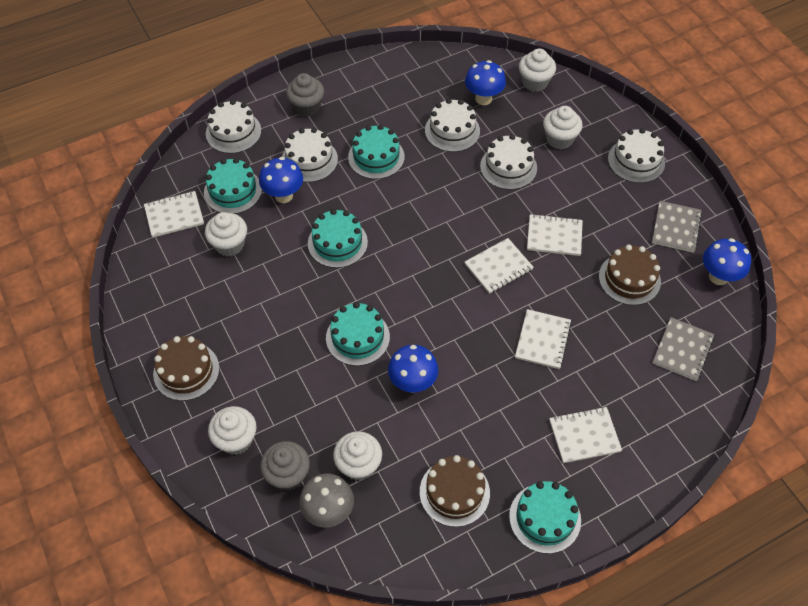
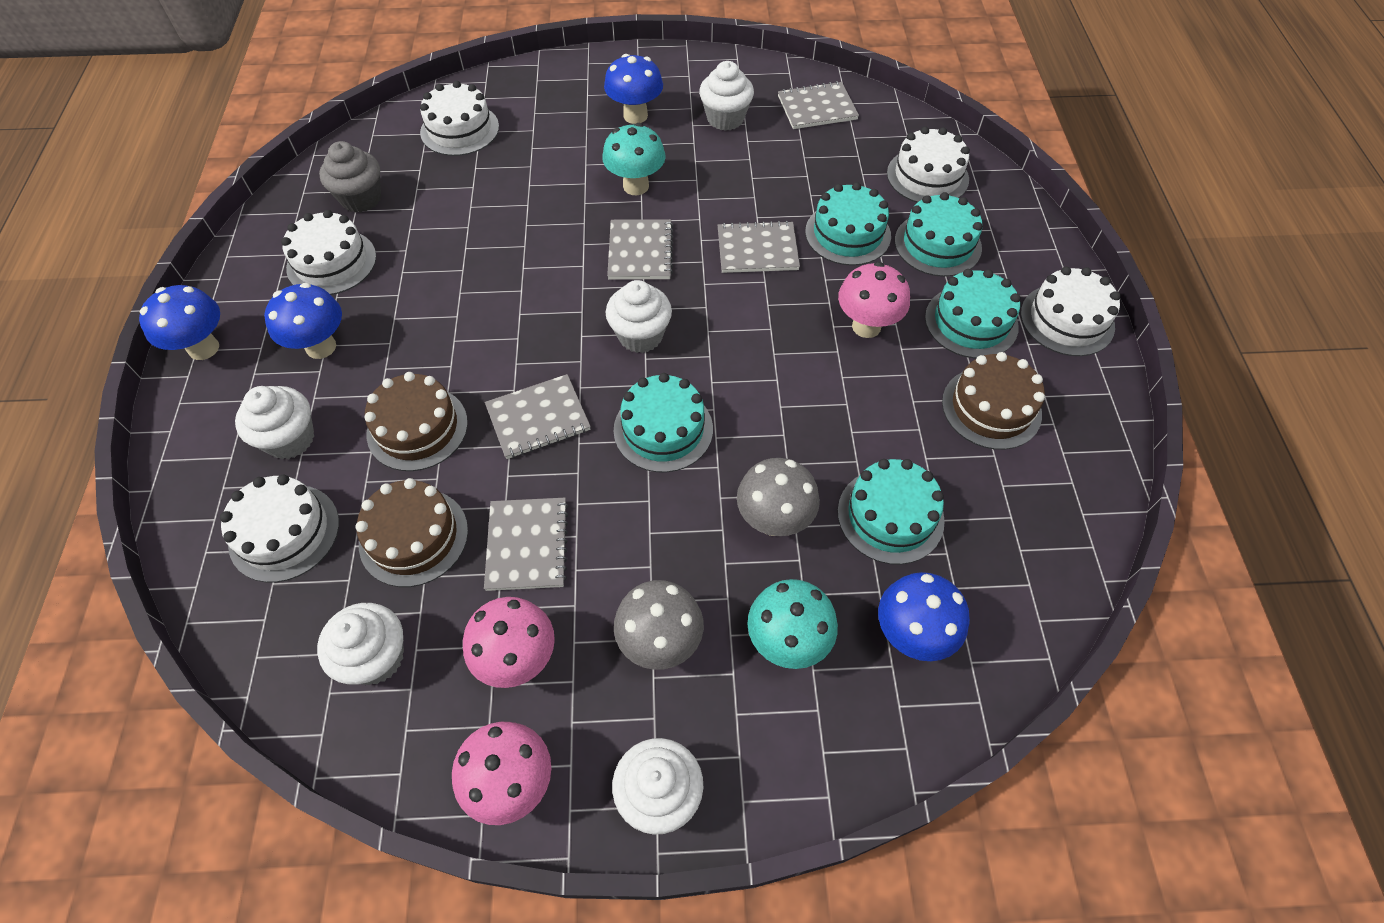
grey cupcake: [260,441,310,491] [286,73,324,117] = 2 -> [319,141,381,213] = 1
grey mushroom: [299,473,354,528] = 1 -> [614,580,704,670] [737,458,820,536] = 2
grey notebook: [652,201,702,253] [653,317,714,381] = 2 -> [484,498,568,591] [485,374,591,459] [607,219,673,280] [718,221,800,273] [778,81,859,129] = 5
pink mushroom: none = 0 -> [452,722,551,825] [463,597,555,688] [838,262,910,338] = 3
turquoise mushroom: none = 0 -> [602,123,666,195] [748,579,838,669] = 2
white notebook: [144,191,204,238] [465,238,534,294] [515,309,572,369] [527,214,583,256] [549,407,622,463] = 5 -> none = 0

